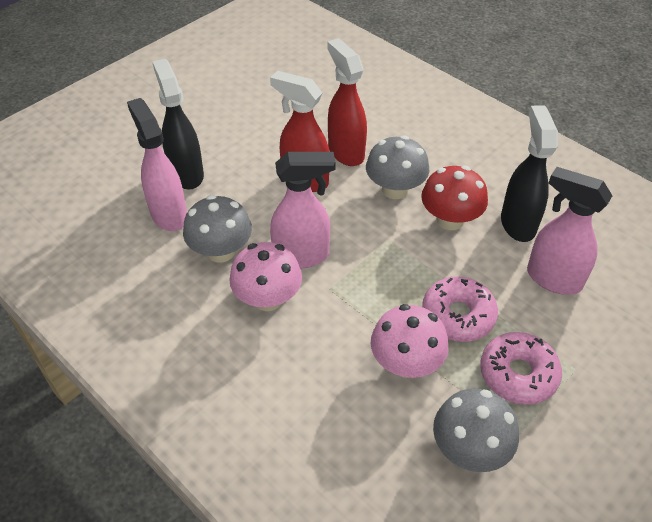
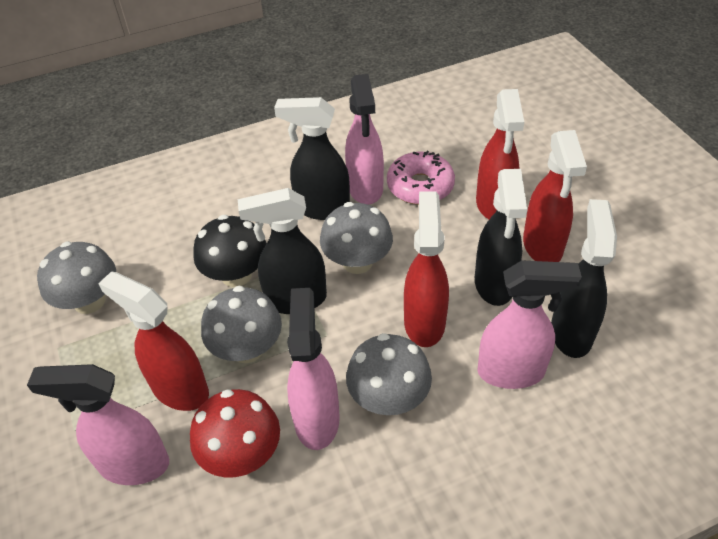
black mushroom: none = 0 -> [193,215,267,287] = 1
black spray bottle: [152,59,204,190] [501,105,558,242] = 2 -> [238,188,327,314] [274,97,350,220] [475,169,527,306] [551,199,617,358] = 4
grey mushroom: [183,195,252,263] [366,135,429,199] [433,388,519,472] = 3 -> [37,241,116,314] [201,286,282,363] [320,202,393,274] [346,333,432,415] = 4
pink donut: [422,277,498,342] [480,332,562,405] = 2 -> [387,151,455,205] = 1
pink mushroom: [229,242,302,311] [371,304,449,378] = 2 -> none = 0
pink spray bottle: [127,98,187,231] [270,152,335,268] [527,167,612,295] = 3 -> [27,364,169,485] [287,288,340,450] [345,74,384,205] [477,260,582,389] = 4
red spray bottle: [270,71,329,192] [328,38,367,166] = 2 -> [98,271,209,411] [404,191,449,347] [476,89,524,219] [523,130,587,262] = 4

